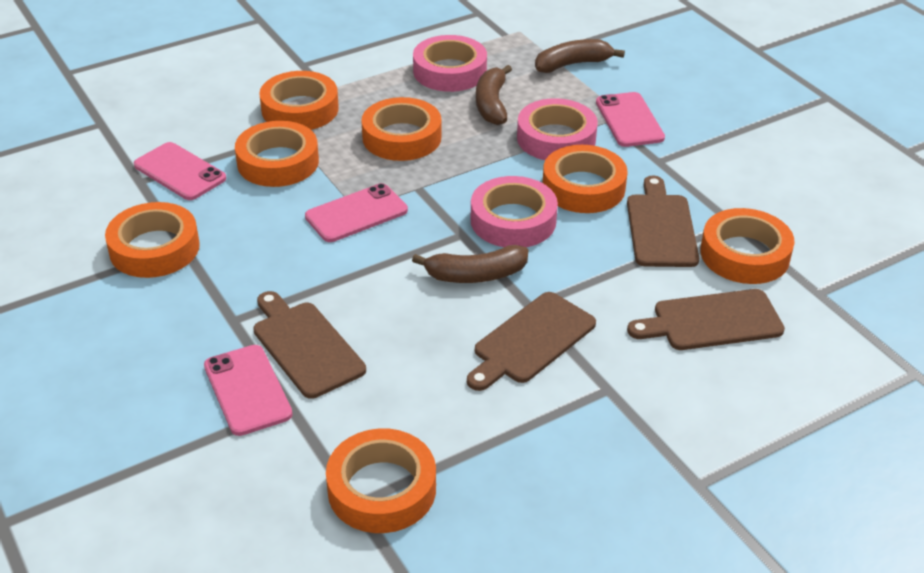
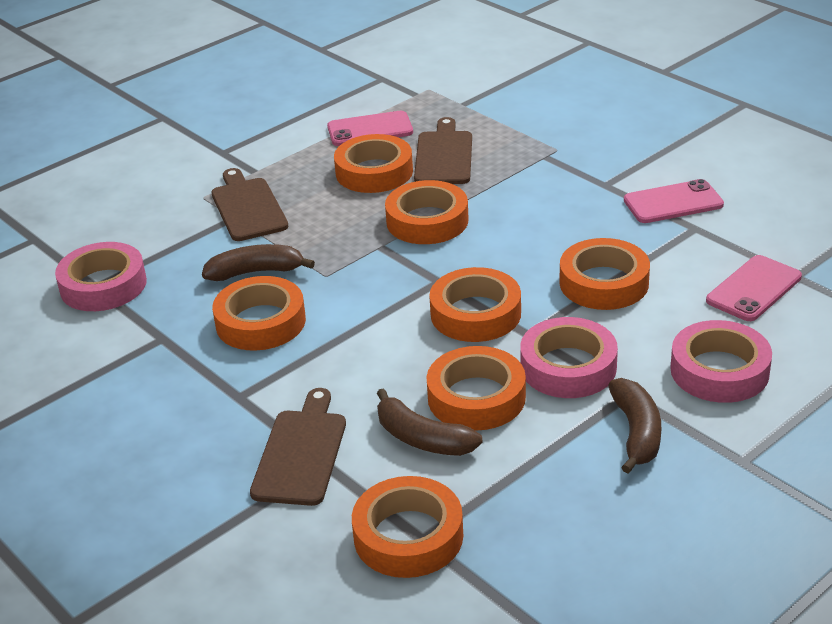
brown cutting board: [253,291,366,399] [467,292,596,391] [627,176,699,267] [627,289,785,350] = 4 -> [211,168,289,241] [250,388,346,506] [414,117,472,184] = 3
pink phone: [134,142,226,200] [204,345,293,436] [305,183,408,242] [596,92,665,147] = 4 -> [327,111,413,146] [624,179,724,223] [706,255,802,321] = 3

